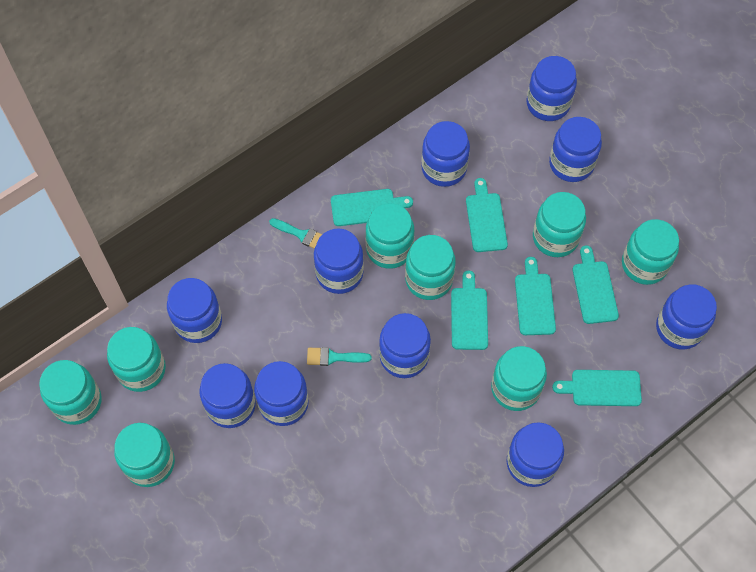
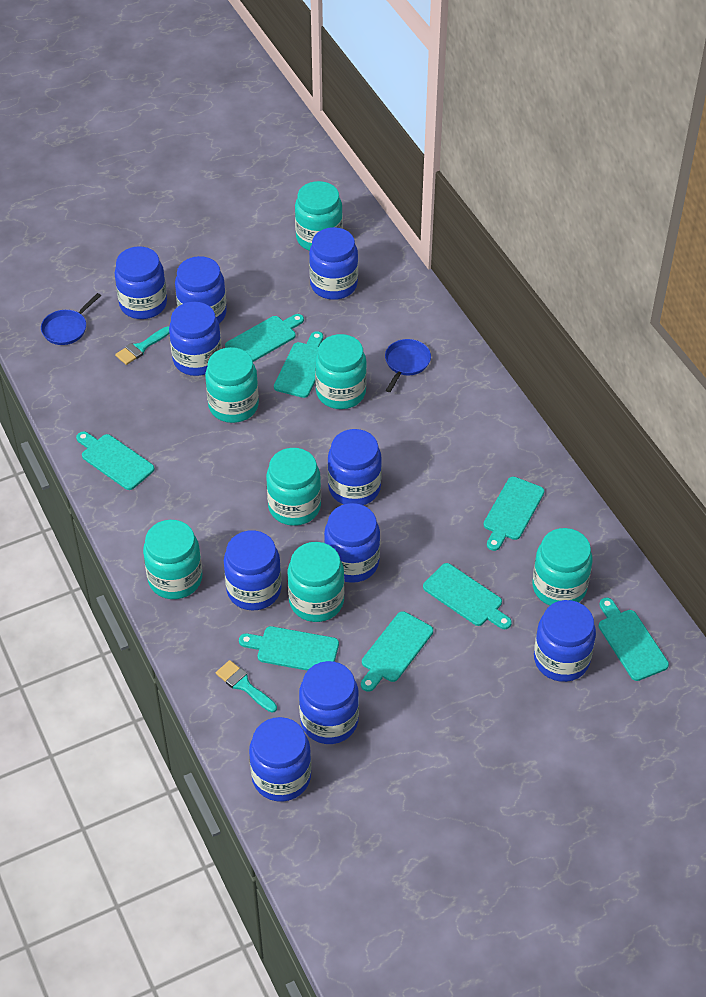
blue pan: none = 0 -> [41,293,101,345] [385,339,431,392] = 2
turquoise cutting board: [331,189,413,226] [451,270,488,350] [466,178,508,252] [515,257,556,335] [552,370,642,406] [572,245,619,324] = 6 -> [76,431,154,490] [225,314,304,362] [239,626,339,671] [274,331,323,398] [361,611,433,692] [423,563,512,629] [483,477,544,551] [599,598,669,681] = 8
turquoise jar: [39,360,102,425] [107,327,166,392] [114,423,175,487] [365,203,414,269] [405,235,456,300] [491,346,547,411] [533,192,586,257] [622,219,679,285] = 8 -> [143,520,202,599] [205,347,259,423] [266,448,321,526] [288,542,345,622] [295,181,343,251] [315,334,367,409] [533,528,593,606] = 7

